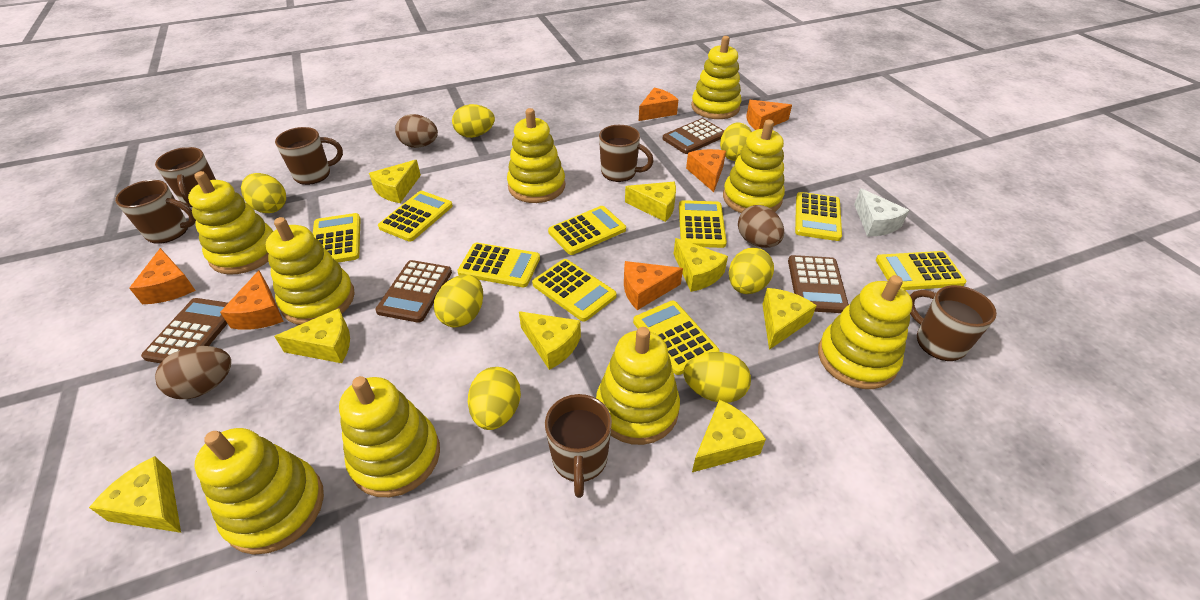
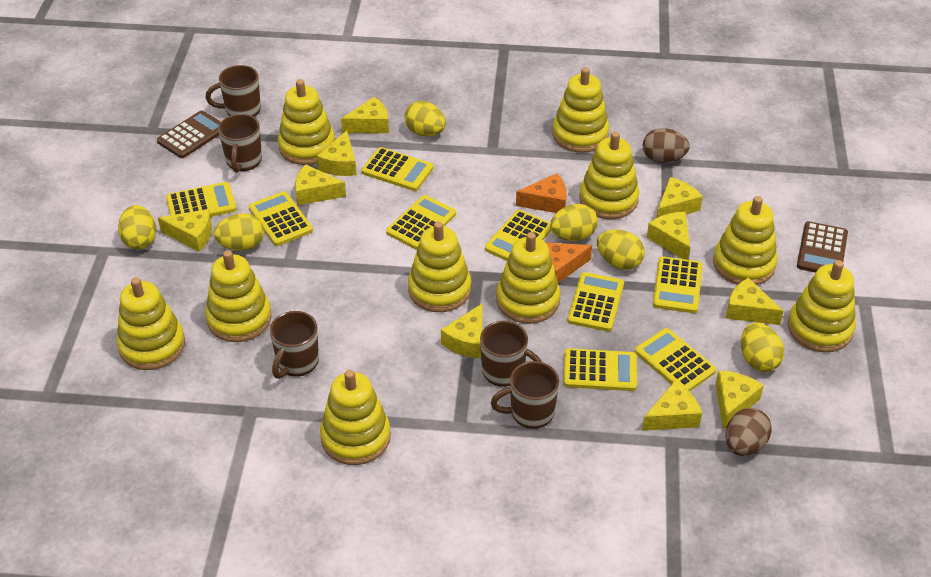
brown calculator: [141,298,228,363] [375,260,452,323] [663,118,724,154] [788,255,849,313] = 4 -> [157,110,221,158] [797,221,848,273] = 2
brown egg: [155,346,231,399] [395,114,438,148] [738,205,784,248] = 3 -> [643,128,690,163] [725,408,772,456] = 2
brown mug: [115,180,196,244] [155,147,216,207] [275,127,343,185] [545,394,612,498] [599,125,654,182] [910,285,997,361] = 6 -> [205,65,261,117] [218,114,262,173] [270,311,319,379] [480,321,542,387] [491,361,559,429] = 5
orange cheese: [129,248,196,304] [220,270,284,330] [624,261,683,310] [639,87,678,121] [686,149,726,192] [747,100,792,130] = 6 -> [516,173,567,213] [546,243,592,283] = 2
white cheese: [854,188,909,236] = 1 -> none = 0
yellow cheese: [89,456,181,533] [274,308,350,363] [369,160,421,203] [519,311,581,370] [625,182,676,222] [674,238,728,292] [692,399,766,472] [762,288,817,350] = 8 -> [158,209,212,252] [295,164,346,205] [317,130,357,176] [341,97,389,133] [441,304,482,358] [642,381,702,431] [647,212,690,260] [657,177,703,218] [715,371,764,429] [726,278,784,325] = 10
yellow egg: [241,173,286,213] [434,274,483,328] [452,104,495,138] [468,367,521,430] [683,352,751,403] [720,123,752,161] [729,248,774,294] = 7 -> [118,205,156,250] [214,213,264,251] [404,101,446,136] [550,204,598,241] [597,230,645,270] [741,322,784,372] = 6
yellow stacking toy: [188,171,273,275] [195,428,324,555] [266,217,355,325] [339,376,440,497] [507,108,565,203] [596,327,680,445] [691,36,741,119] [723,120,785,213] [818,275,913,389] = 9 -> [117,277,185,370] [205,250,272,342] [278,79,335,165] [320,370,391,465] [408,221,471,312] [496,232,560,324] [552,67,609,153] [579,132,639,219] [713,196,777,285] [788,260,856,353] = 10

